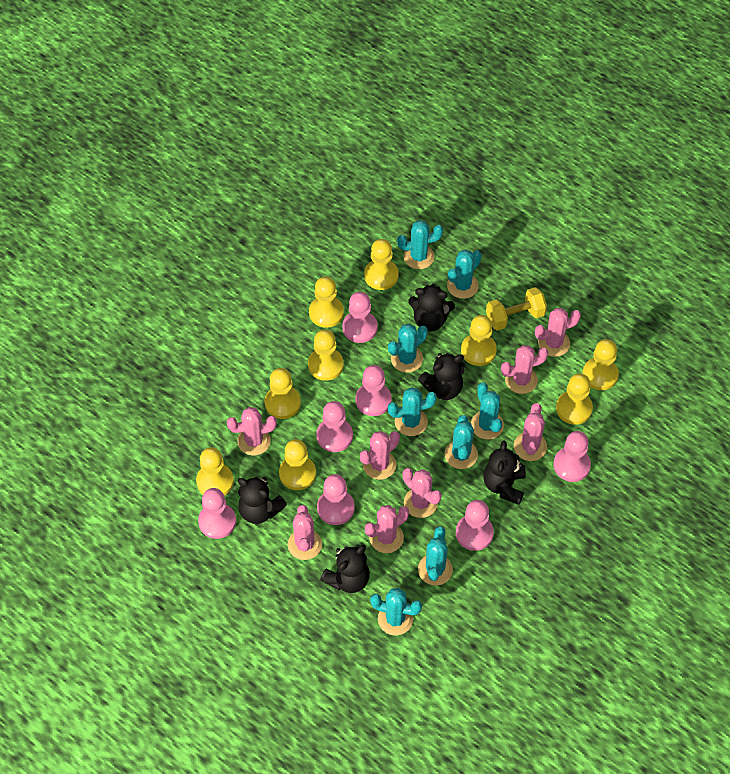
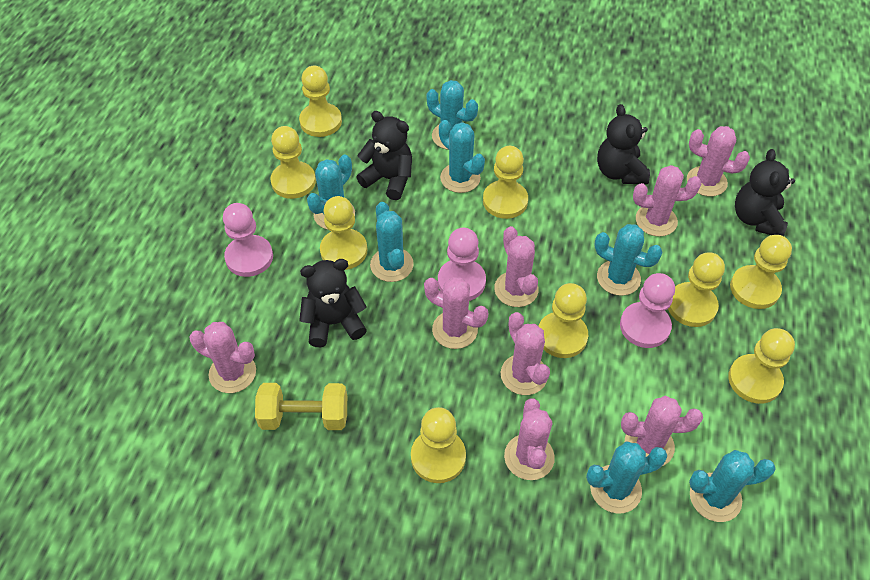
black teddy bear: [238,477,287,524] [320,545,370,593] [408,284,455,331] [418,353,464,400] [484,441,526,505] = 5 -> [299,259,367,347] [356,111,412,200] [597,104,650,184] [735,149,795,236] = 4
pink pawn: [198,488,236,539] [316,401,353,452] [317,474,355,525] [342,292,378,343] [355,365,392,416] [456,500,494,551] [553,431,591,482] = 7 -> [223,203,273,277] [438,228,486,301] [620,273,675,348] = 3
turquoise cactus: [370,588,422,636] [388,324,428,373] [388,387,437,436] [397,220,443,269] [418,526,453,585] [444,415,478,469] [447,249,482,299] [471,382,504,439] = 8 -> [307,155,355,230] [370,202,414,282] [426,80,478,150] [439,120,485,193] [586,441,667,514] [594,224,663,296] [689,450,776,522] = 7

